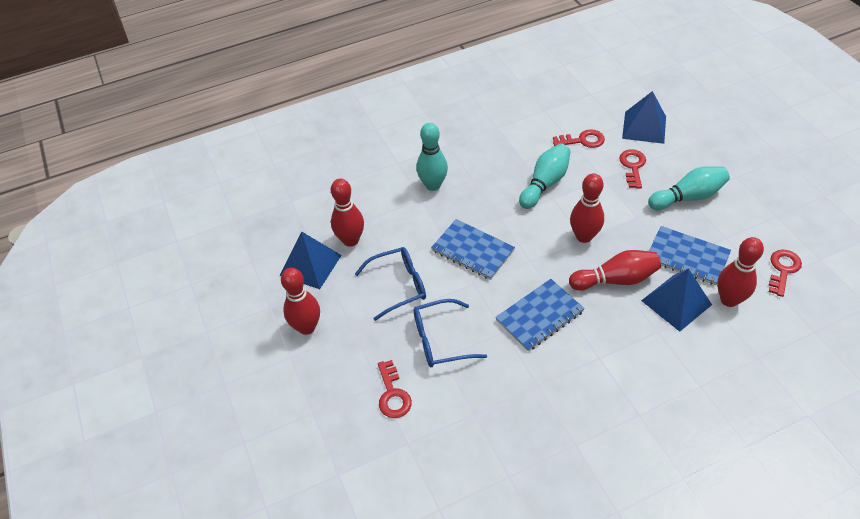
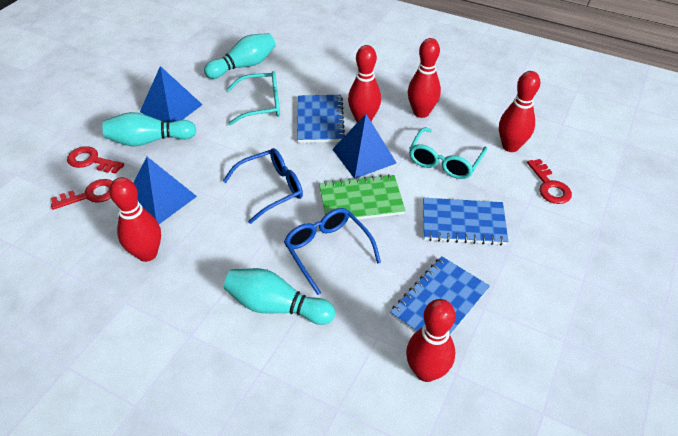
green notebook: none = 0 -> [319,174,406,221] = 1
red key: [378,360,412,418] [553,129,605,148] [619,149,646,189] [769,250,802,297] = 4 -> [51,179,113,210] [67,146,124,174] [527,159,572,204] = 3
turquoise glasses: none = 0 -> [227,71,280,126] [409,127,487,179] = 2

